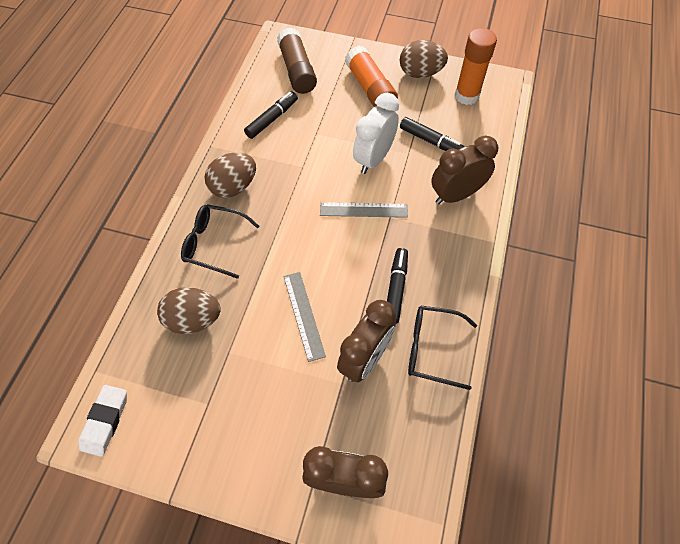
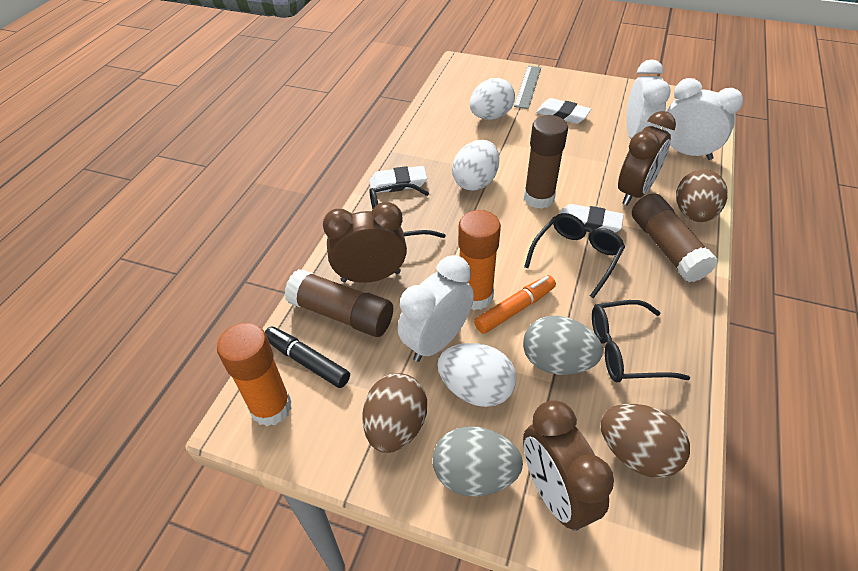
black glasses: [181,204,259,279] [408,306,477,390] = 2 -> [370,183,446,238] [524,213,625,298] [592,300,690,382] = 3
black marker: [244,91,298,139] [387,248,408,324] [400,117,465,151] = 3 -> [265,326,350,388] = 1
brown glue stick: [277,27,317,94] = 1 -> [284,269,393,337] [524,115,568,209] [632,193,718,282] = 3
grey egg: none = 0 -> [433,426,523,497] [523,316,603,375] = 2
grey ruler: [284,272,326,362] [320,202,408,218] = 2 -> [514,66,541,109] = 1
orange marker: none = 0 -> [474,275,556,334] = 1
white clock: [353,93,399,174] = 1 -> [398,255,474,362] [627,59,671,139] [662,78,743,160] = 3
white egg: none = 0 -> [438,343,516,407] [452,140,499,191] [470,78,515,120] = 3
white eraser: [78,385,127,457] = 1 -> [369,166,427,193] [536,98,591,124] [560,204,624,233] = 3

